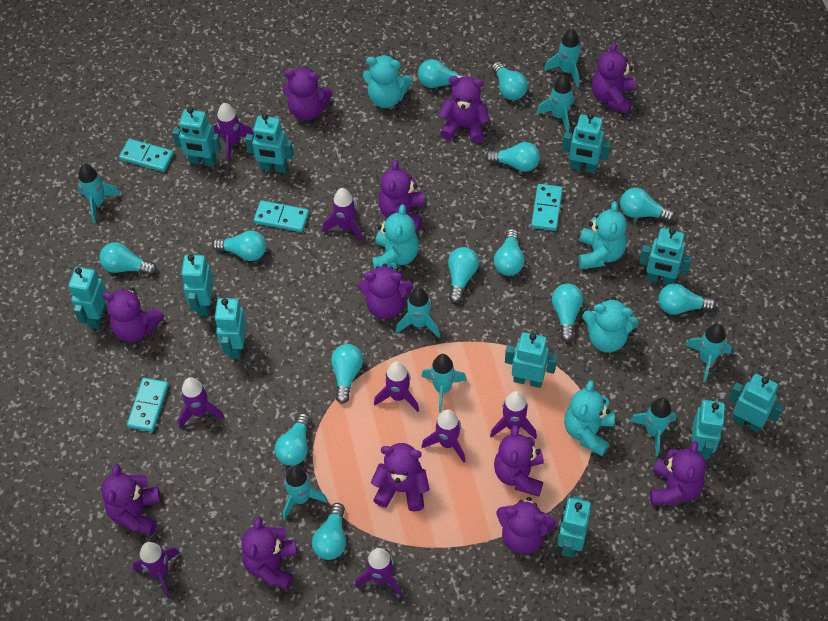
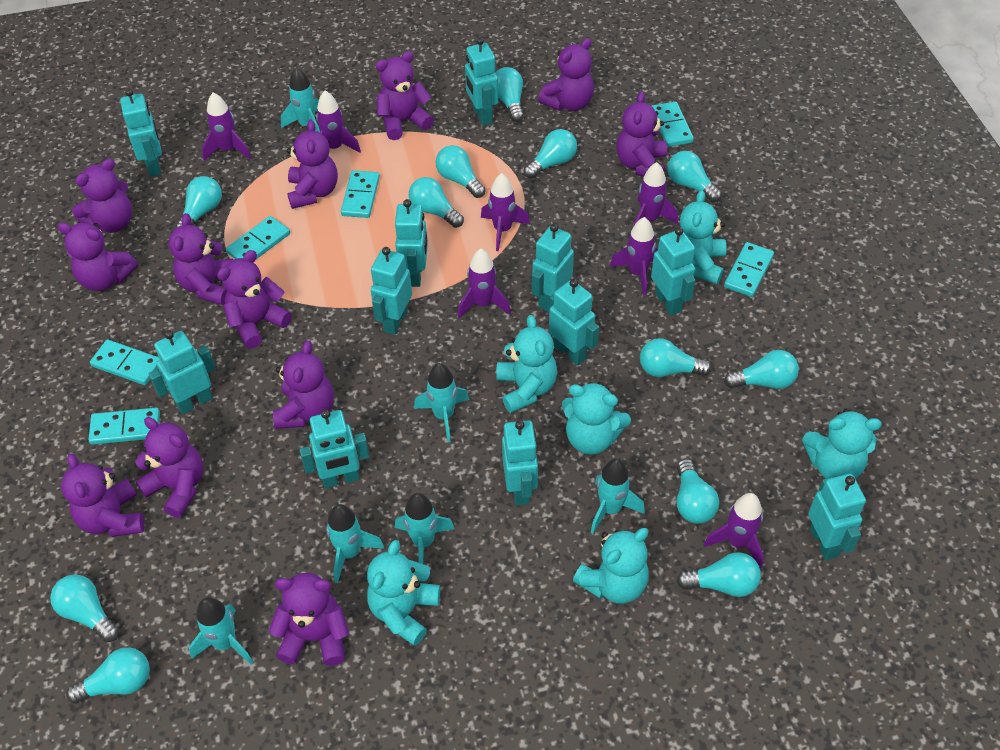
purple rocket: [132,542,180,597] [178,377,225,429] [214,103,254,162] [322,188,363,242] [354,548,403,597] [374,361,419,412] [421,409,466,463] [490,391,537,439] = 8 -> [202,92,251,161] [316,91,361,153] [458,249,511,318] [481,173,530,251] [610,217,658,296] [633,162,678,227] [703,493,764,568] = 7
turquoise domino: [119,139,174,172] [127,378,169,432] [254,200,309,232] [531,184,563,231] = 4 -> [88,408,160,445] [90,339,160,385] [226,216,290,259] [341,170,380,218] [652,102,694,147] [724,242,774,297] = 6
turquoise light bulb: [99,242,157,275] [212,231,266,261] [275,413,310,466] [312,503,346,560] [331,344,363,404] [418,59,469,88] [448,247,479,303] [485,142,540,172] [492,62,528,100] [494,229,525,276] [552,284,583,342] [620,188,675,222] [658,283,716,315] = 13 -> [50,574,119,642] [66,647,150,704] [176,176,222,228] [409,177,464,228] [436,145,486,198] [495,67,524,122] [524,129,577,179] [640,338,711,377] [667,151,722,202] [677,459,719,524] [677,552,761,597] [724,350,799,389] = 12
turquoise rocket: [77,164,121,223] [283,466,328,520] [396,287,440,338] [421,354,467,412] [536,75,574,133] [544,29,581,87] [629,398,677,456] [686,323,732,382] = 8 -> [189,597,253,665] [281,67,320,132] [326,504,384,583] [395,493,455,564] [414,363,469,442] [591,459,645,534] = 6
turquoise teddy bear: [363,55,412,108] [372,204,419,270] [564,380,615,456] [579,201,627,269] [582,297,639,353] = 5 -> [367,540,440,646] [496,315,557,413] [562,382,631,455] [573,528,649,604] [680,190,727,284] [802,408,882,479] = 6

